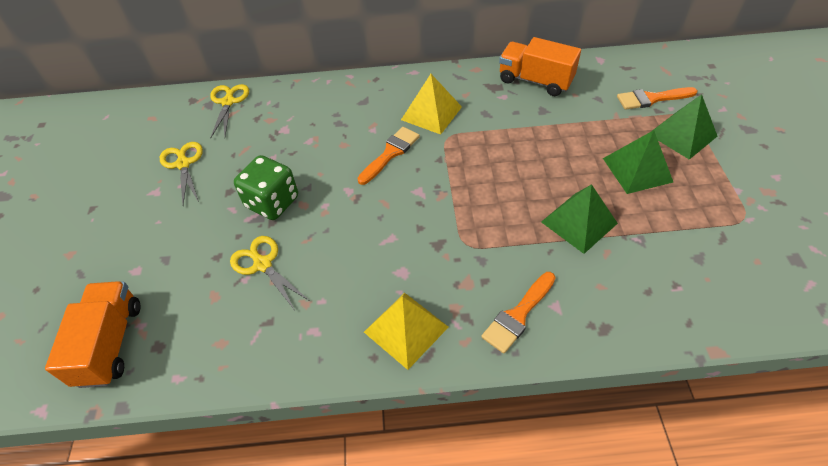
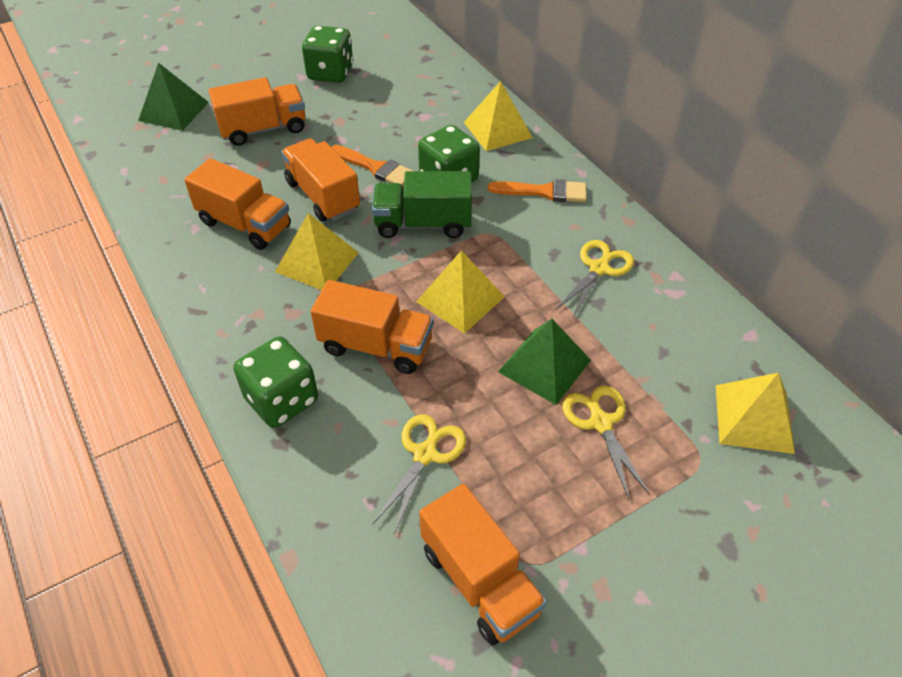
green dice: [234,155,298,220] = 1 -> [233,336,318,428] [302,25,353,83] [418,125,480,182] = 3
green pyramid: [541,184,618,254] [603,130,673,194] [652,94,717,160] = 3 -> [138,63,209,131] [498,319,591,405] = 2
green truck: none = 0 -> [372,171,472,238] = 1
orange brush: [357,127,420,185] [481,272,556,354] [617,87,697,110] = 3 -> [332,145,413,187] [488,179,587,202] = 2
orange truck: [45,281,141,388] [499,37,581,96] = 2 -> [184,158,291,250] [208,77,306,146] [281,138,360,222] [311,280,434,374] [419,484,547,645] = 5
yellow pyramid: [364,293,448,370] [401,74,462,135] = 2 -> [275,213,359,290] [416,250,505,334] [464,81,533,151] [716,373,795,454] = 4

